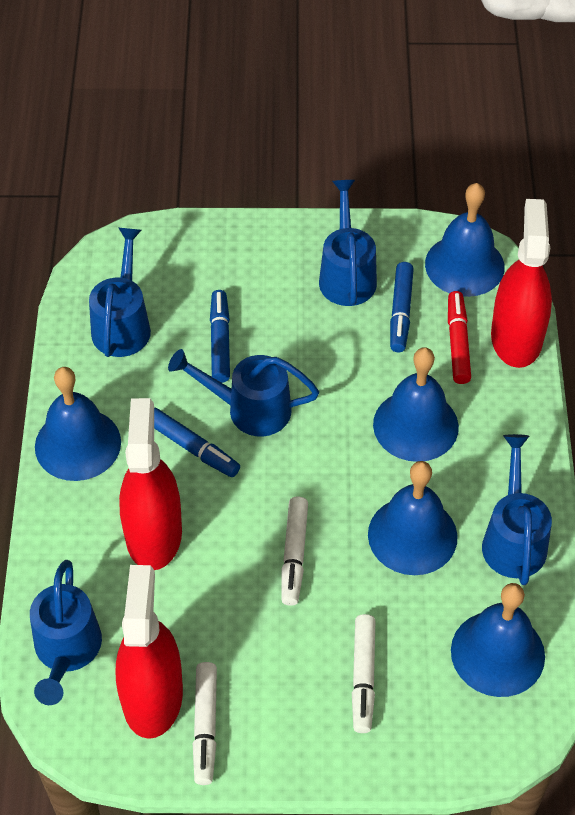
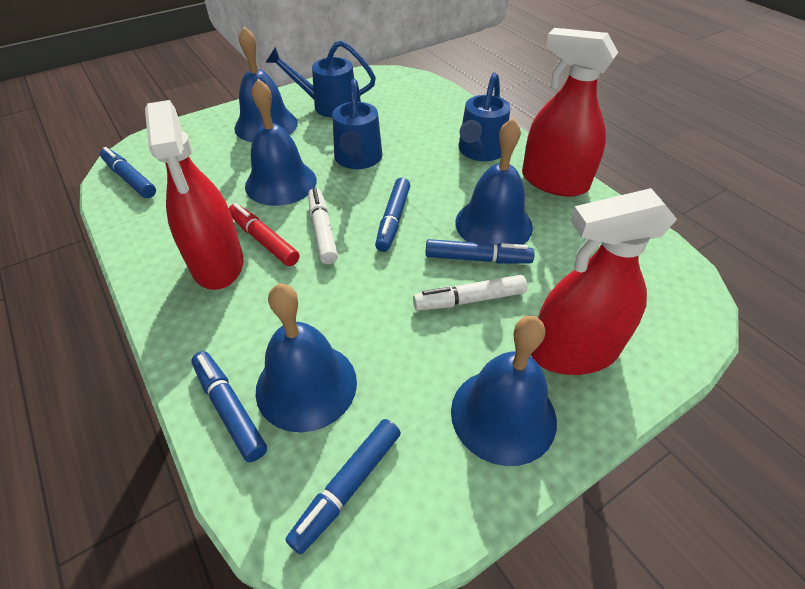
blue marker: [154,408,240,477] [210,290,230,383] [390,262,414,352] = 3 -> [100,147,156,198] [191,351,267,462] [285,419,401,554] [375,178,410,252] [425,239,535,263] = 5
blue watering can: [30,560,102,705] [89,228,151,357] [168,349,319,436] [319,180,377,306] [482,434,552,585] = 5 -> [265,40,376,118] [332,79,383,169] [458,72,510,161] = 3
white marker: [193,662,217,785] [281,497,308,606] [352,614,375,733] = 3 -> [308,188,338,264] [413,275,527,311] = 2

